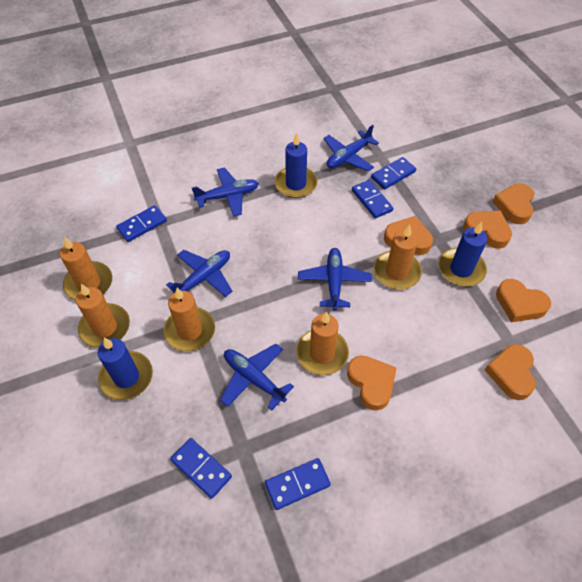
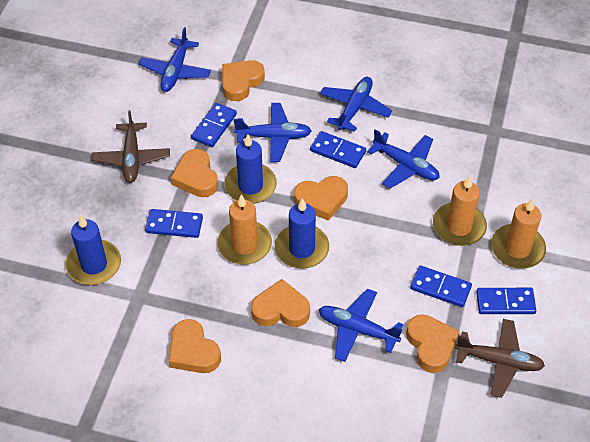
brown plane: none = 0 -> [92,111,170,183] [455,319,545,398] = 2
orange candle: [60,237,112,300] [76,284,130,348] [163,288,215,351] [296,312,349,375] [374,225,422,289] = 5 -> [217,194,272,265] [433,176,487,246] [491,198,546,269] = 3

